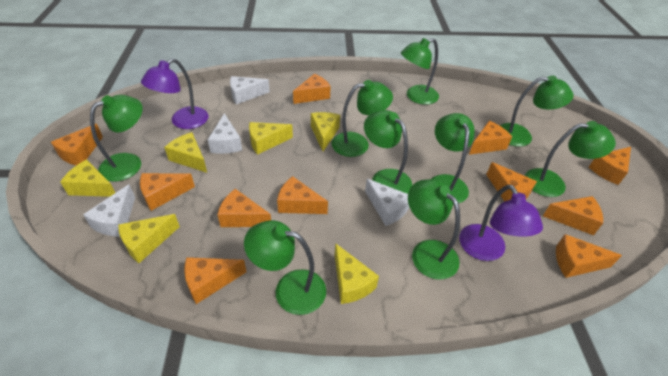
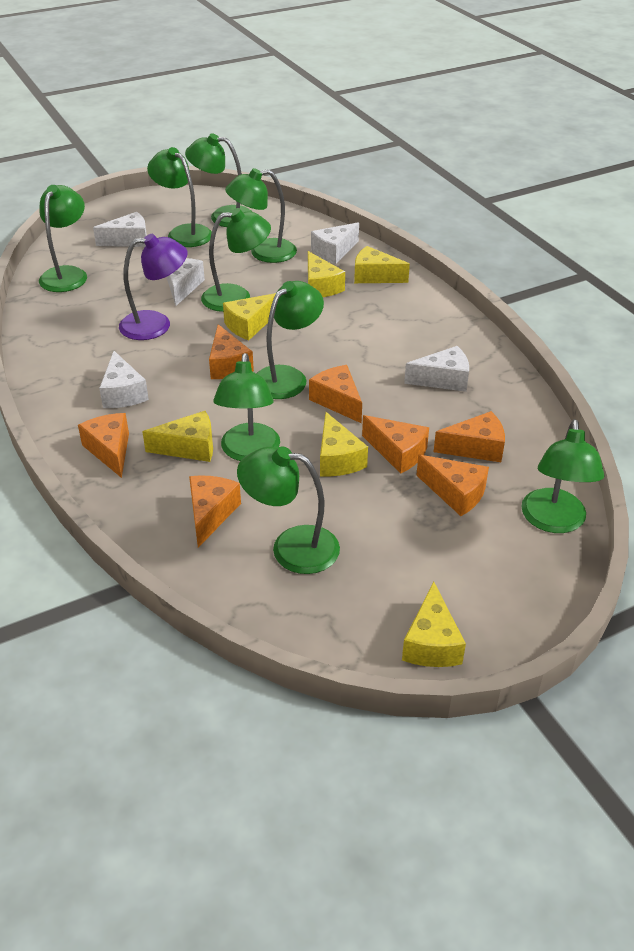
orange cheese: [51,124,103,165] [140,173,195,211] [184,257,247,304] [217,189,271,227] [277,176,328,214] [293,74,331,104] [469,121,512,155] [486,162,537,201] [543,196,603,235] [556,234,622,278] [589,147,631,185] = 11 -> [78,413,129,478] [189,476,241,548] [209,324,254,379] [309,365,362,424] [362,415,429,474] [416,455,489,516] [434,411,505,462] = 7
purple lamp: [141,58,208,129] [459,184,543,261] = 2 -> [119,234,188,340] = 1
white cheese: [83,184,135,237] [208,113,242,154] [230,76,270,105] [365,179,409,226] = 4 -> [93,212,147,247] [99,351,149,408] [167,258,205,306] [311,222,359,264] [404,346,469,392] = 5

